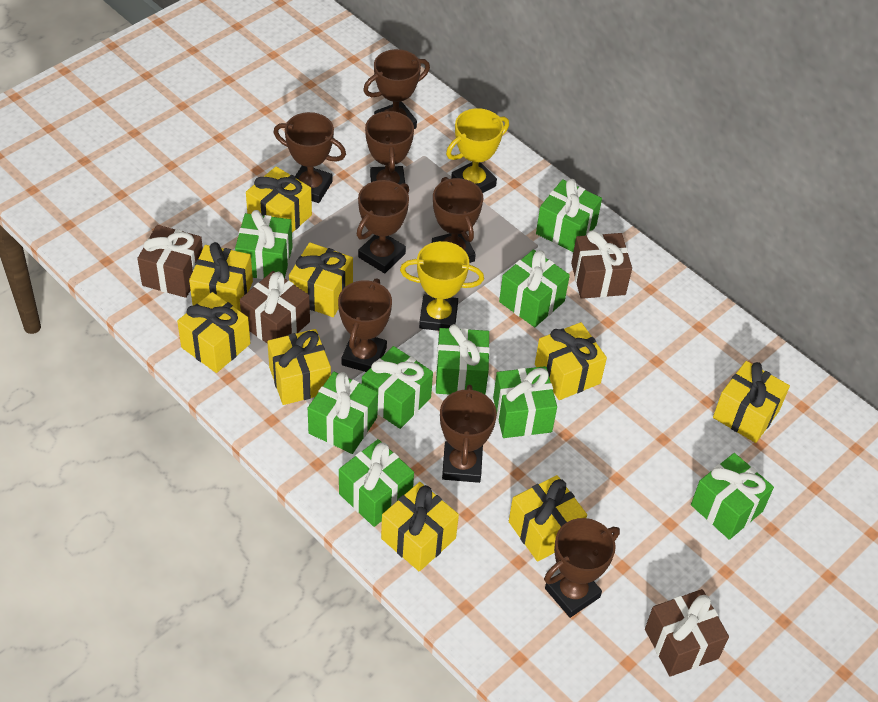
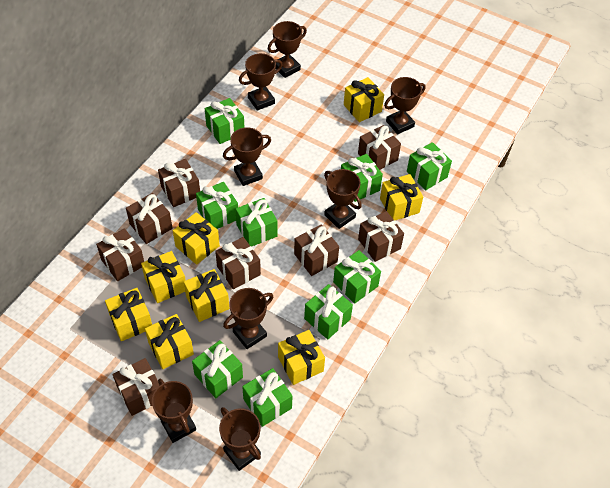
brown gift: [137,225,203,298] [240,271,310,344] [571,230,632,299] [645,589,729,677] = 4 -> [96,228,144,281] [112,358,159,416] [126,193,173,244] [158,159,200,207] [215,237,261,289] [294,224,339,276] [358,125,401,170] [358,211,404,262] = 8
yellow gift: [177,292,250,373] [189,242,253,312] [246,166,312,233] [267,329,331,405] [289,242,353,317] [381,482,459,572] [509,475,587,562] [535,322,607,400] [713,361,790,443] = 9 -> [105,288,152,341] [141,251,186,303] [145,314,194,369] [173,212,220,265] [184,269,230,322] [278,330,325,385] [344,77,384,122] [380,174,423,220] = 8
yellow trophy: [400,241,484,331] [446,108,509,193] = 2 -> none = 0

